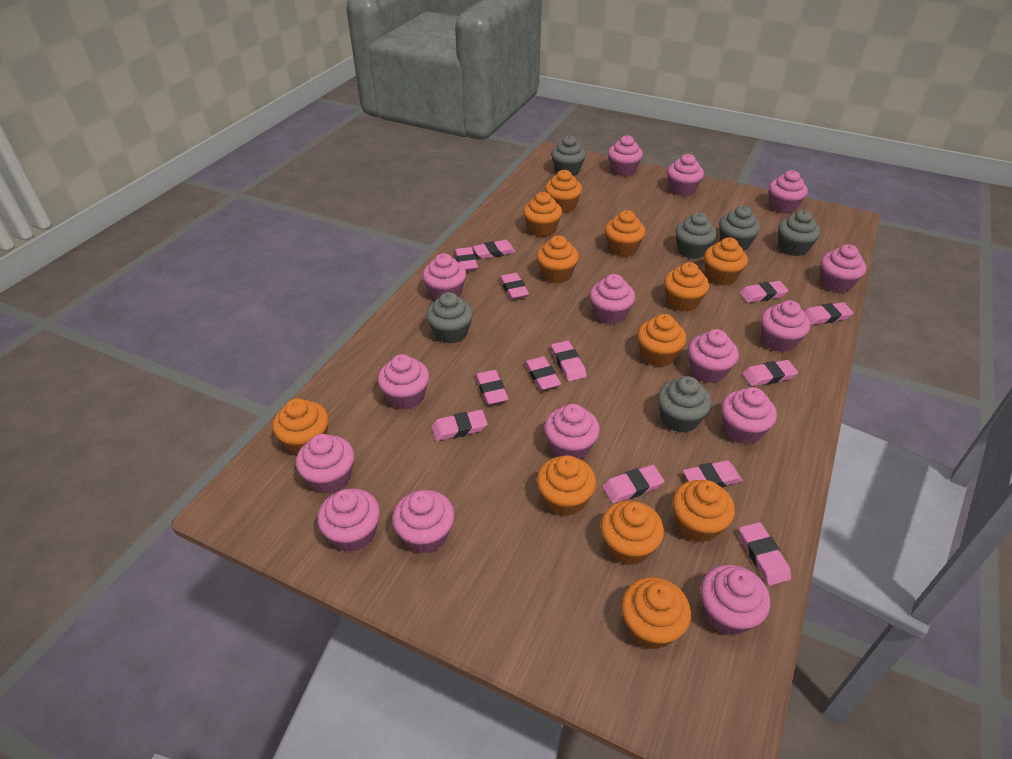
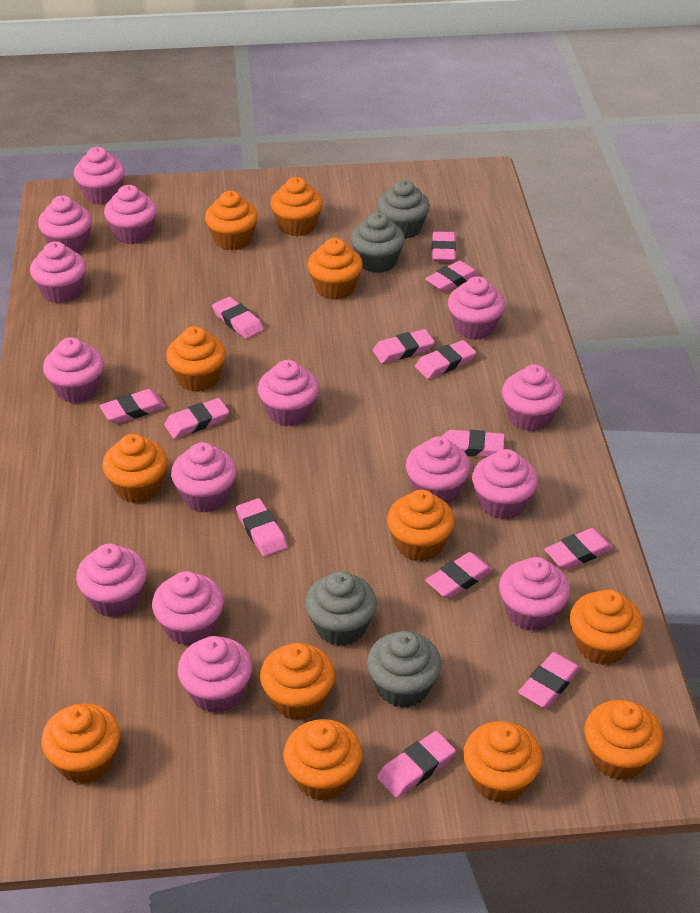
grey cupcake: [426,292,473,344] [551,136,586,176] [658,376,712,433] [676,212,717,259] [719,206,760,251] [778,210,820,256] = 6 -> [305,571,377,646] [351,212,405,273] [367,631,441,708] [377,180,430,239] = 4

